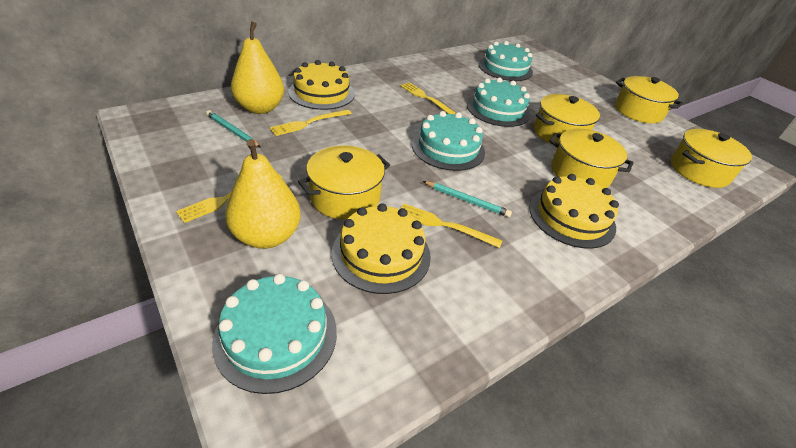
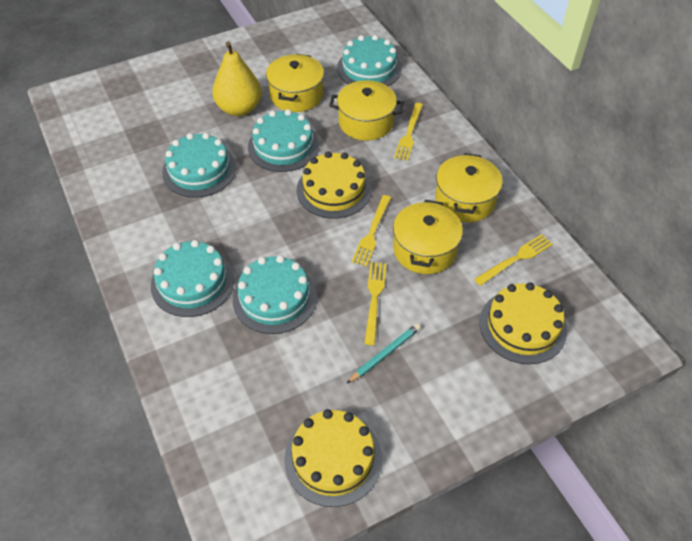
turquoise cake: [212,274,337,394] [412,111,485,171] [467,78,530,127] [478,41,533,81] = 4 -> [151,240,234,317] [162,133,236,197] [233,255,317,334] [248,109,319,172] [337,35,402,86] = 5
turquoise pencil: [206,110,261,148] [423,181,512,217] = 2 -> [347,323,421,383] = 1
yellow pear: [225,139,301,249] [231,21,284,114] = 2 -> [212,41,262,116] = 1
yellow pot: [298,146,390,220] [534,94,600,144] [549,129,634,188] [615,76,683,123] [671,129,752,188] = 5 -> [266,54,324,112] [329,80,404,141] [393,200,463,274] [435,153,503,222] = 4

